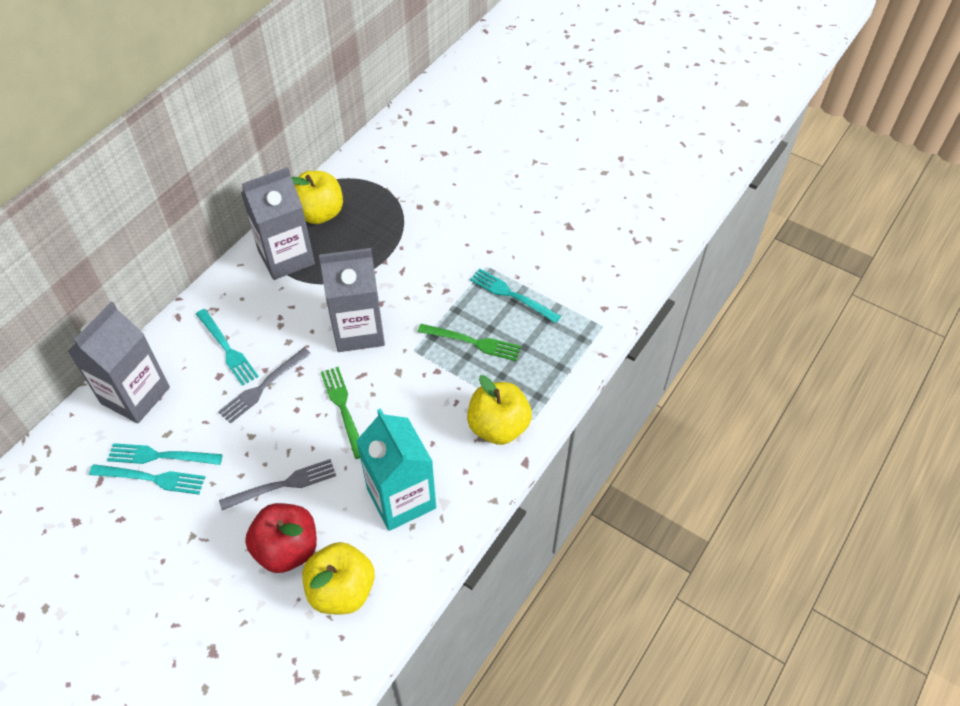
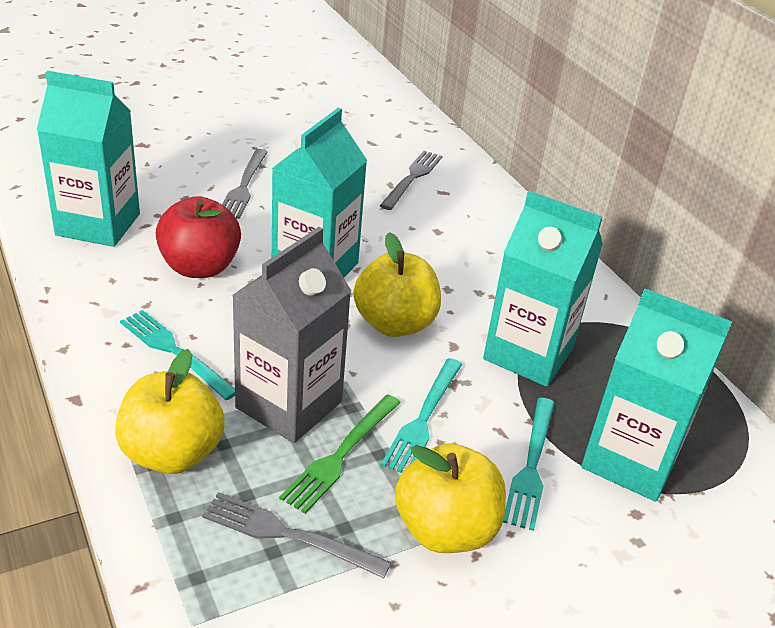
green fork: [321,367,360,459] [418,324,521,361] = 2 -> [279,394,401,514] = 1
grey carton: [67,301,170,423] [241,167,315,280] [319,248,385,352] = 3 -> [232,227,351,443] = 1
grey fork: [218,348,311,424] [219,459,336,510] = 2 -> [202,492,391,578] [222,149,268,219] [380,151,442,210] = 3
turquoise carton: [356,408,436,531] = 1 -> [37,71,140,247] [272,108,367,277] [483,191,603,387] [581,289,732,502] = 4
turquoise fork: [89,464,205,495] [107,443,223,465] [196,309,259,386] [470,269,561,323] = 4 -> [120,310,235,400] [381,358,462,473] [503,398,555,531] = 3

